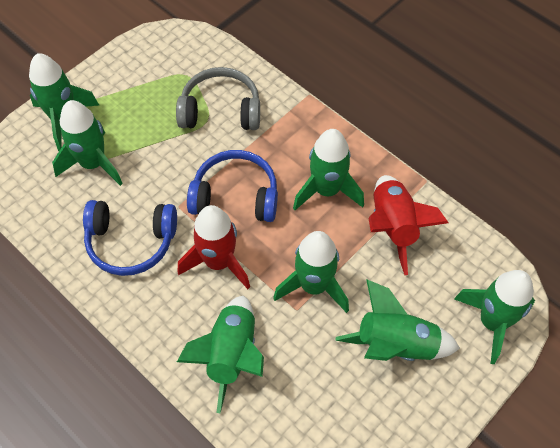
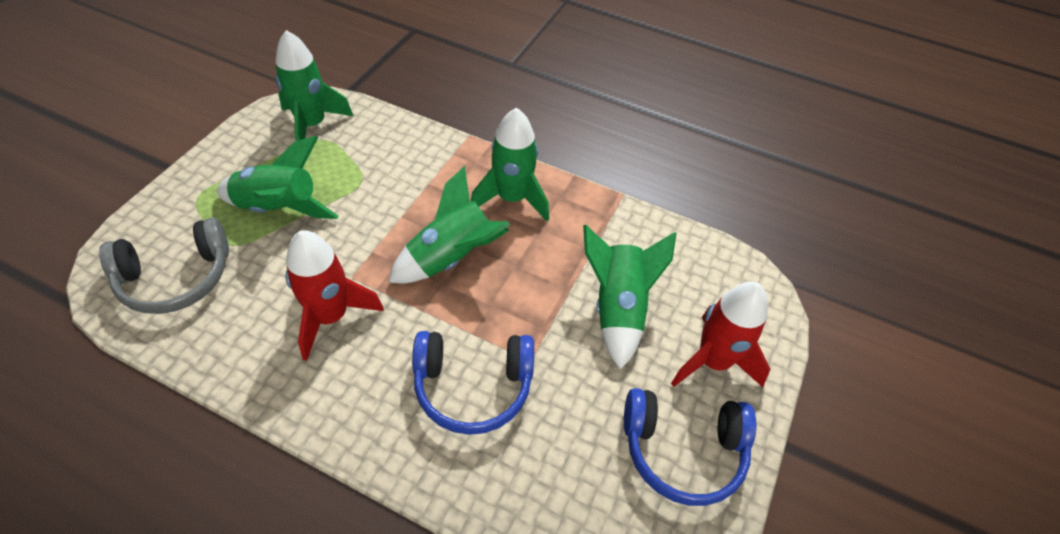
green rocket: [29,53,99,151] [52,100,123,186] [177,296,264,413] [273,231,349,313] [293,129,364,210] [336,279,460,361] [454,270,535,364] = 7 -> [217,136,339,219] [275,30,353,141] [388,166,510,284] [471,108,549,221] [583,225,677,370] = 5

